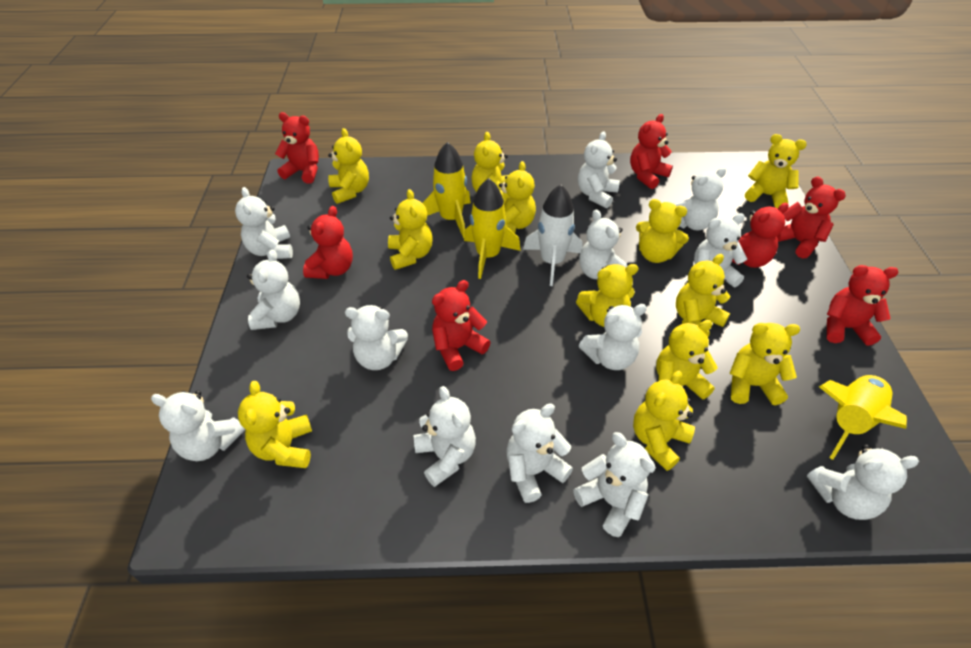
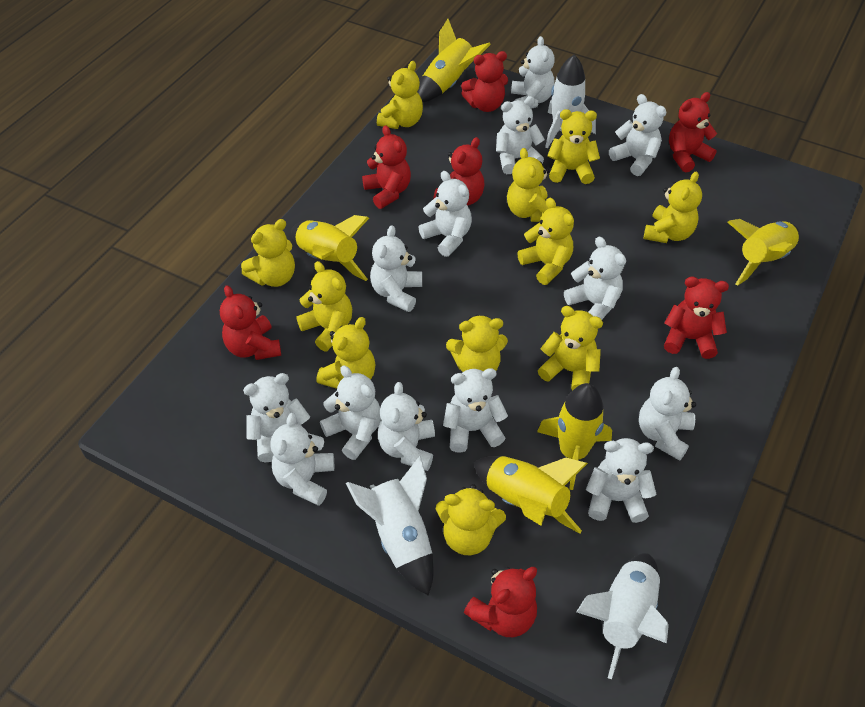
white rocket: [523,184,582,286] = 1 -> [346,456,434,596] [545,55,596,149] [576,553,669,679] = 3
yellow rocket: [423,142,471,238] [464,178,521,279] [819,375,907,460] = 3 -> [291,215,369,281] [417,19,491,102] [473,456,588,534] [537,383,612,490] [727,219,800,286] = 5
yellow teddy bear: [238,381,312,468] [328,128,369,204] [388,189,432,270] [471,132,508,204] [499,161,536,233] [576,264,639,327] [633,371,695,471] [636,199,689,263] [656,320,718,399] [676,254,730,336] [729,323,800,405] [745,134,807,209] = 12 -> [241,219,295,287] [296,261,352,351] [316,317,375,389] [377,61,423,129] [436,484,506,555] [446,315,508,372] [507,148,550,222] [518,198,574,285] [538,306,603,391] [547,109,600,184] [643,172,702,243] = 11

